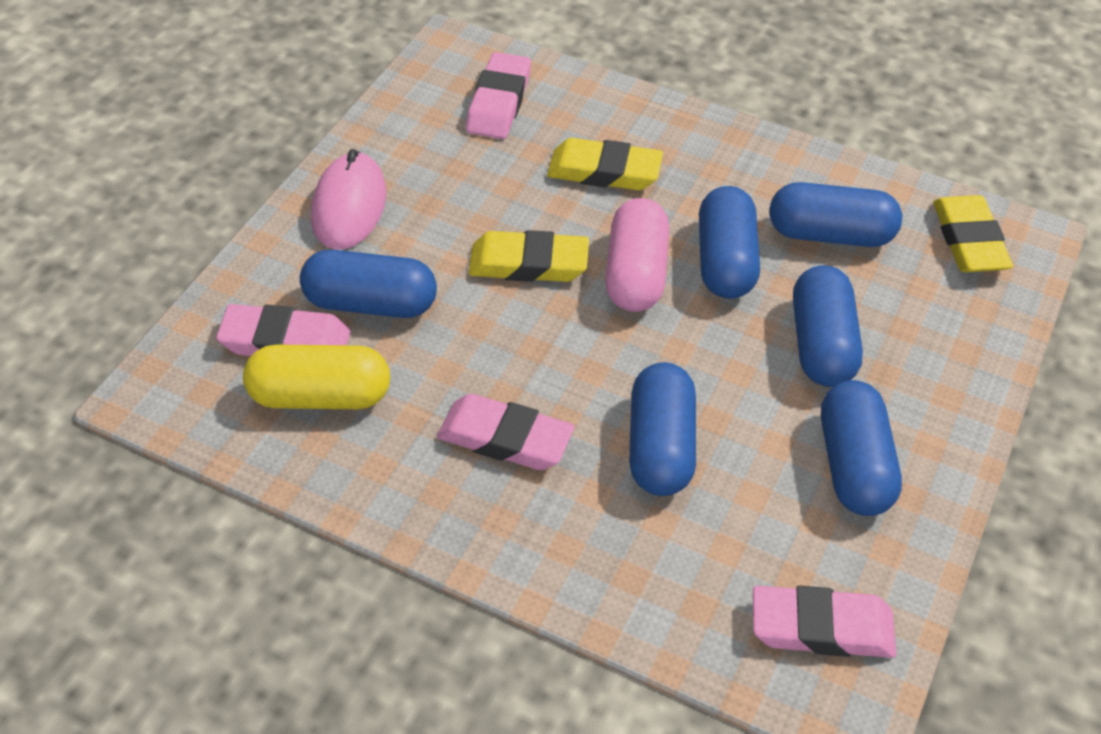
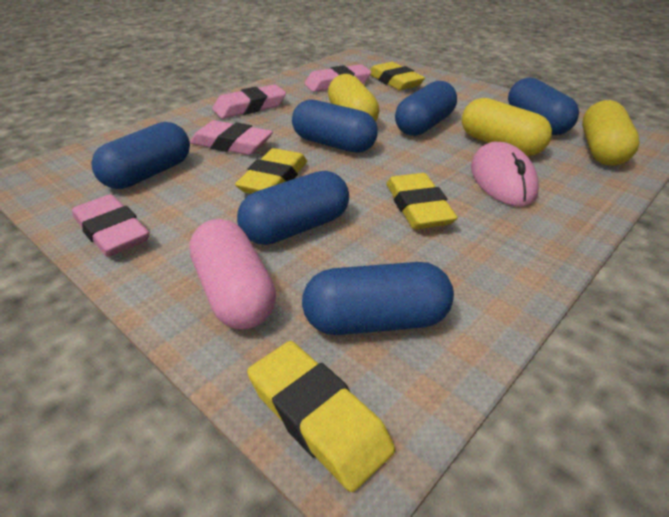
yellow capsule: [243,345,390,409] = 1 -> [328,74,379,122] [462,98,552,156] [582,100,640,166] = 3
yellow eraser: [469,230,589,282] [547,138,663,190] [933,195,1013,272] = 3 -> [235,148,307,194] [247,341,395,492] [370,62,425,90] [387,173,458,229] = 4

